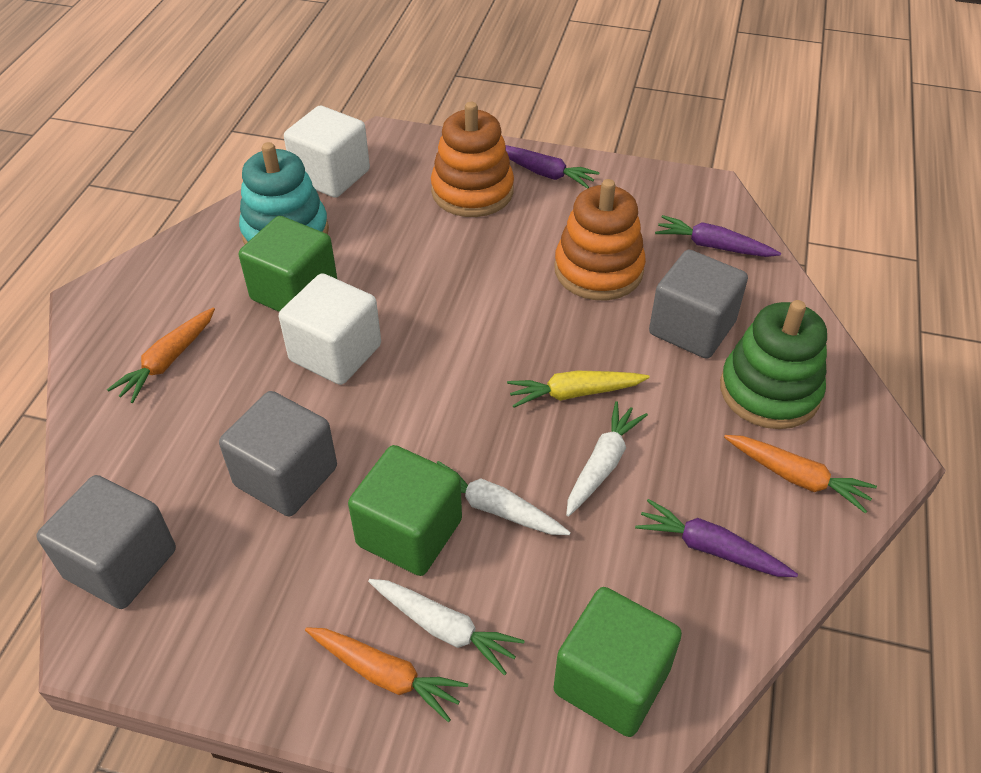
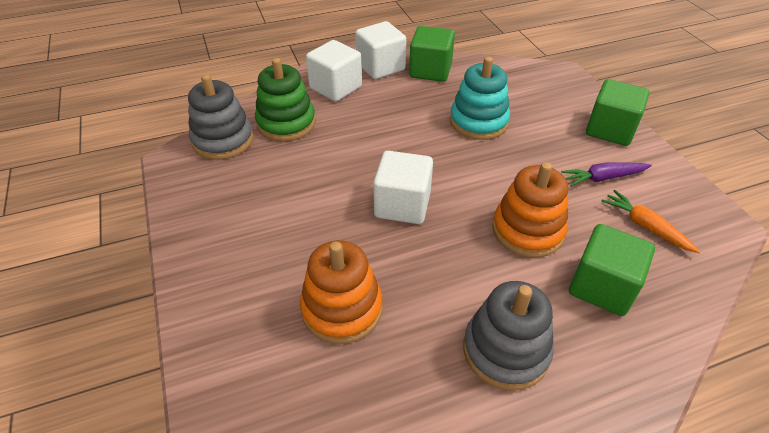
grey cube: [36,475,176,609] [219,391,337,517] [649,250,748,359] = 3 -> none = 0
grey stacking toy: none = 0 -> [188,74,254,160] [463,281,554,391] = 2
orange carrot: [107,307,215,403] [305,627,468,722] [724,435,877,513] = 3 -> [602,190,700,253] = 1
purple carrot: [505,145,600,189] [635,499,798,577] [655,215,781,257] = 3 -> [561,163,652,186] = 1
white carrot: [368,579,525,675] [437,461,571,535] [566,401,648,516] = 3 -> none = 0
white cube: [279,273,381,385] [284,106,370,198] = 2 -> [306,40,362,102] [355,21,406,79] [373,151,433,224] = 3
yellow carrot: [507,371,650,408] = 1 -> none = 0

